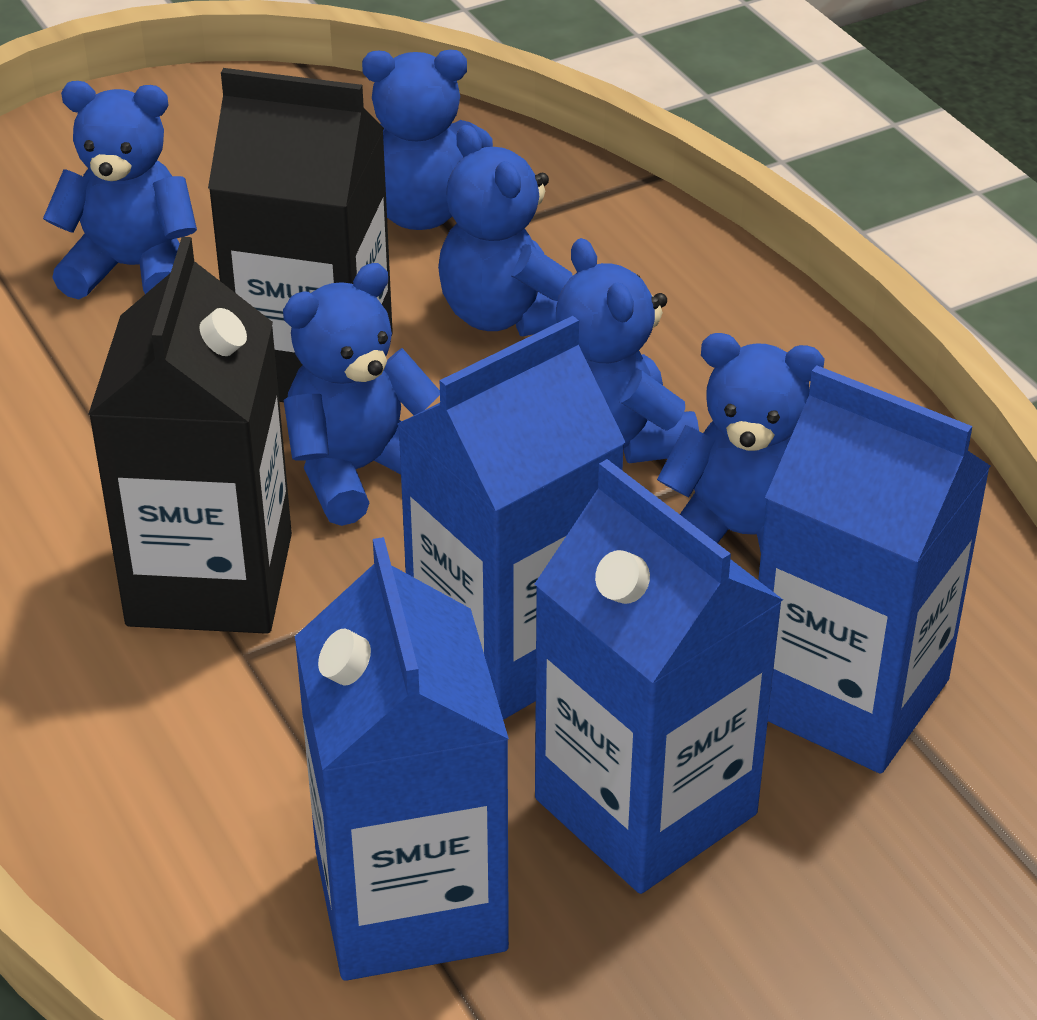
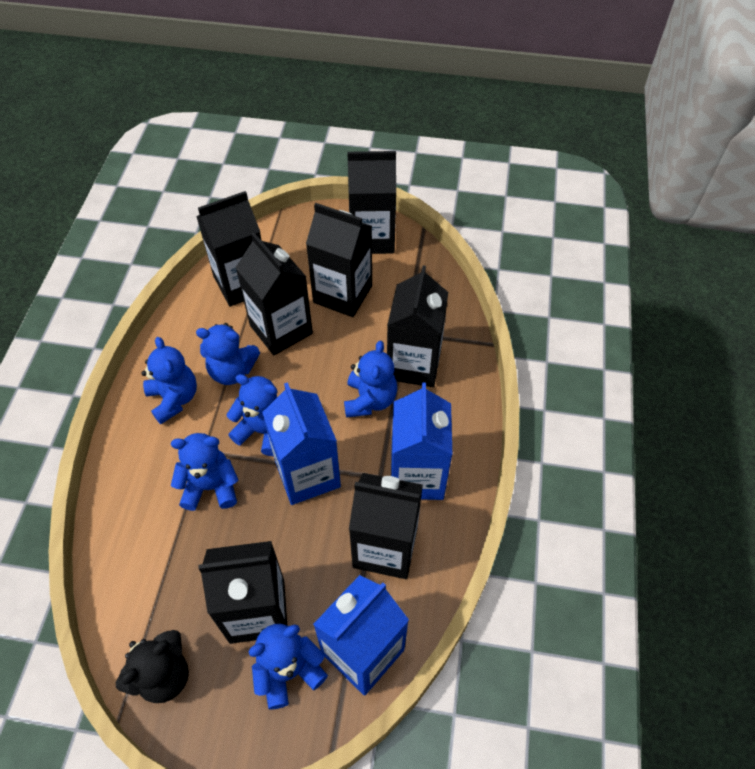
black carton: [88,237,292,634] [208,68,393,402] = 2 -> [196,191,262,307] [199,541,287,644] [235,233,313,355] [306,203,372,317] [347,151,396,254] [349,473,423,579] [387,266,448,387] = 7
black teddy bear: none = 0 -> [116,630,189,703] = 1
blue carton: [295,537,509,981] [397,316,626,720] [535,459,783,894] [758,365,991,773] = 4 -> [262,382,341,505] [313,575,409,695] [391,383,452,500] = 3

